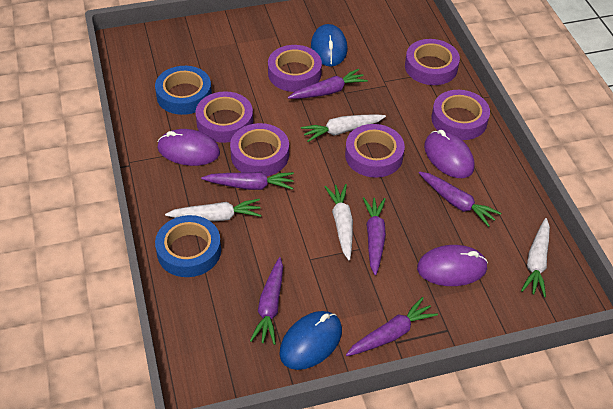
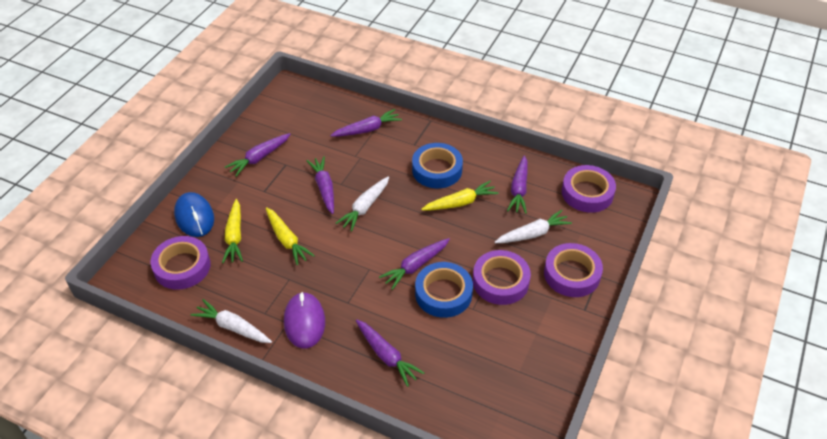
blue mouse: [279,311,342,370] [311,24,347,66] = 2 -> [174,192,214,237] = 1
purple mouse: [158,129,220,166] [417,245,488,286] [424,130,474,178] = 3 -> [284,292,325,349] = 1
purple tape: [196,91,253,143] [230,123,289,176] [268,45,322,92] [345,124,405,178] [405,39,460,85] [432,90,490,140] = 6 -> [150,236,211,290] [473,250,531,305] [544,243,603,297] [562,165,616,213] = 4
white carrot: [165,199,261,222] [301,114,386,142] [324,184,353,260] [521,218,550,297] = 4 -> [190,299,272,343] [336,176,389,231] [494,210,572,243] = 3
yellow carrot: none = 0 -> [222,199,243,263] [266,207,315,265] [421,181,499,210] = 3

